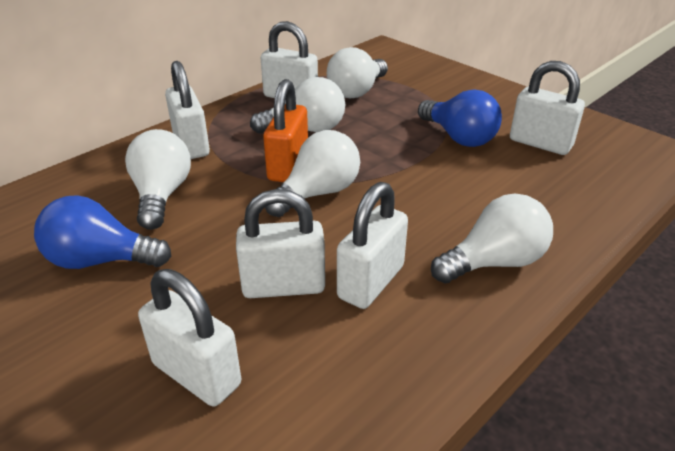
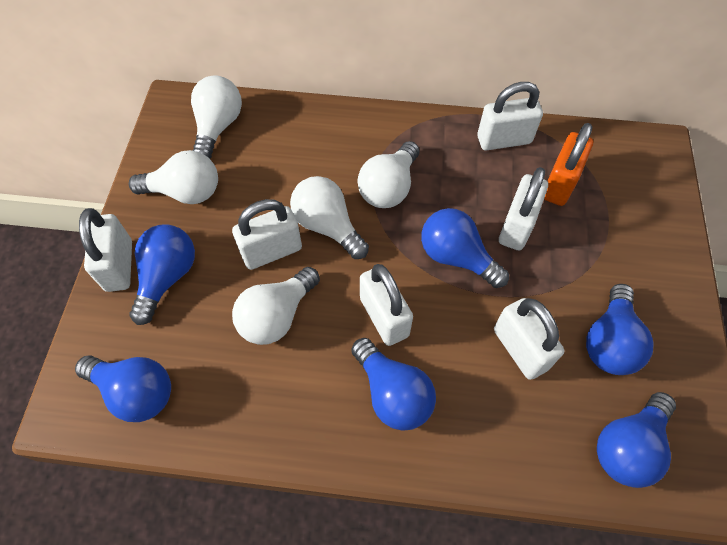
blue light bulb: [34,195,171,269] [418,89,502,147] = 2 -> [75,355,171,422] [129,225,195,325] [351,338,436,431] [421,208,509,288] [586,284,654,375] [597,392,676,488] = 6

